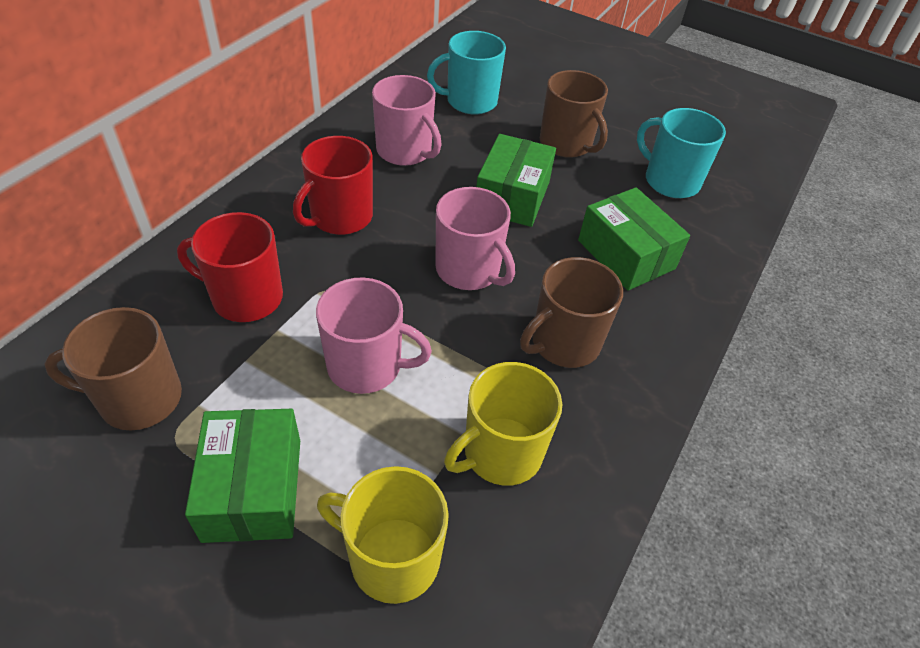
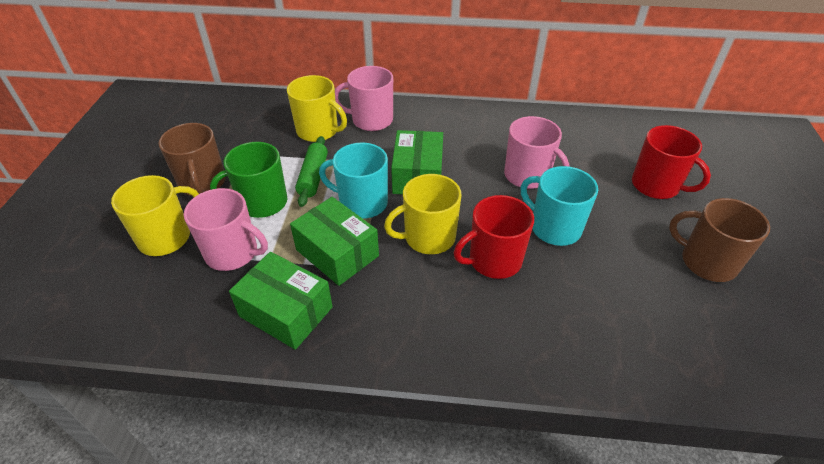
brown mug: [44,307,182,430] [520,257,623,368] [540,70,608,158] = 3 -> [158,123,225,196] [669,198,770,282] = 2
green mug: none = 0 -> [210,142,287,218] = 1
green rolling pin: none = 0 -> [295,136,328,207] = 1
yellow mug: [317,466,449,604] [444,362,562,486] = 2 -> [111,175,199,256] [287,75,347,142] [384,174,462,254] = 3

